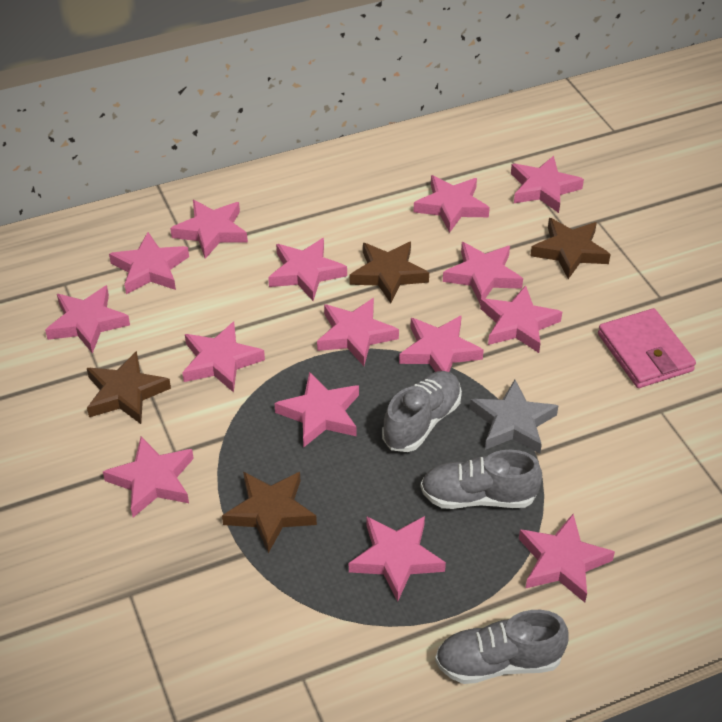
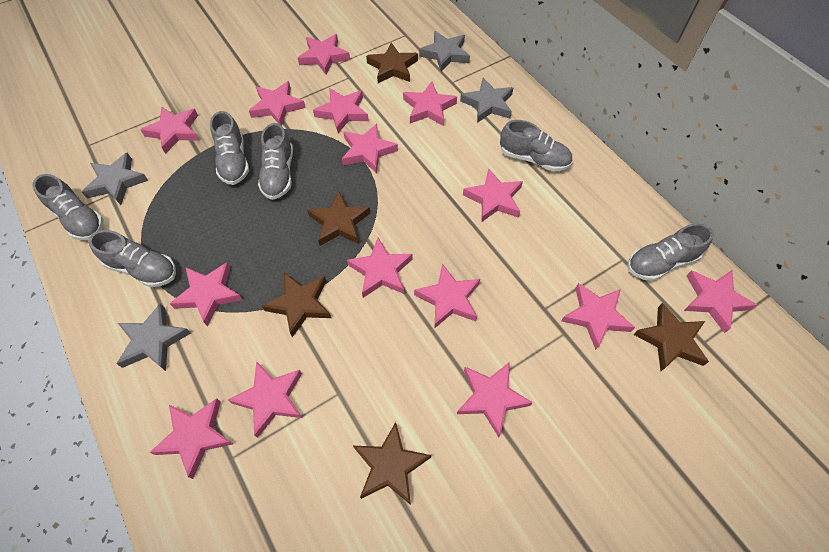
brown star: [87,351,171,424] [222,472,317,553] [349,241,429,303] [530,218,611,279] = 4 -> [262,272,331,337] [307,191,370,246] [353,422,431,505] [366,42,418,83] [633,303,709,371] = 5
grey shoe: [382,371,462,452] [420,450,542,509] [435,610,569,684] = 3 -> [33,174,103,240] [88,230,176,287] [210,111,249,185] [258,123,293,200] [500,120,573,172] [627,223,714,281] = 6
grey star: [470,380,558,454] = 1 -> [82,152,148,205] [117,303,191,371] [419,31,470,72] [460,78,513,123] = 4
pink wallet: [598,308,696,388] = 1 -> none = 0

